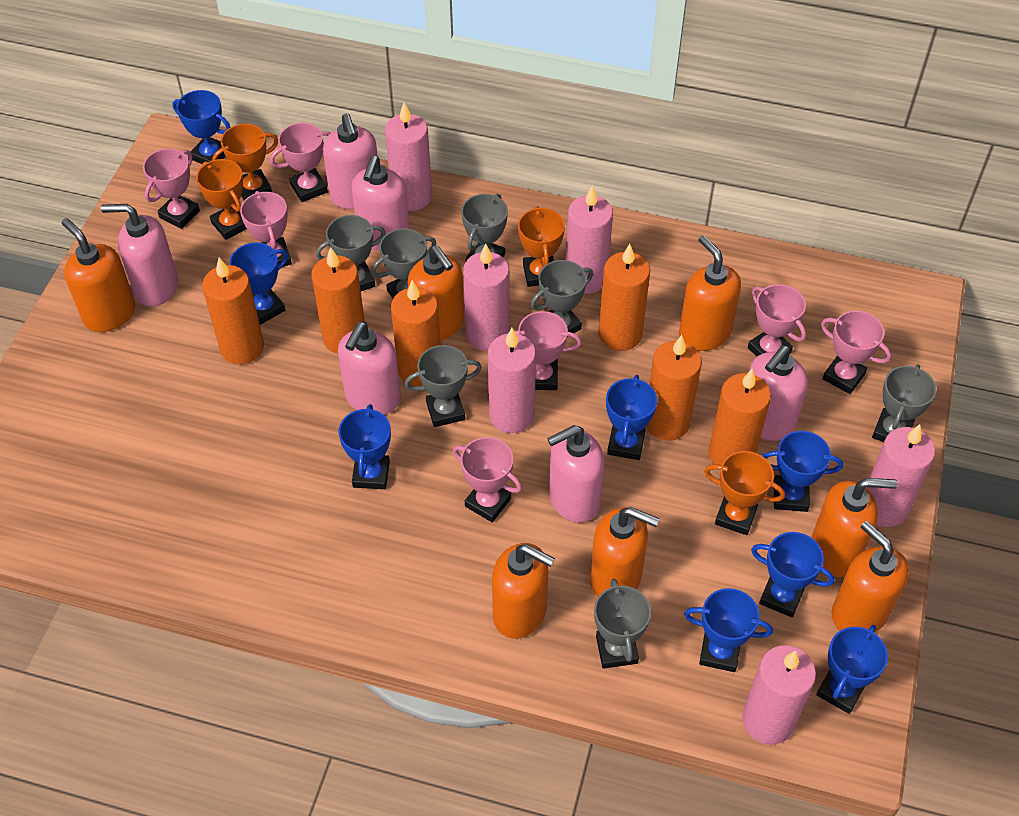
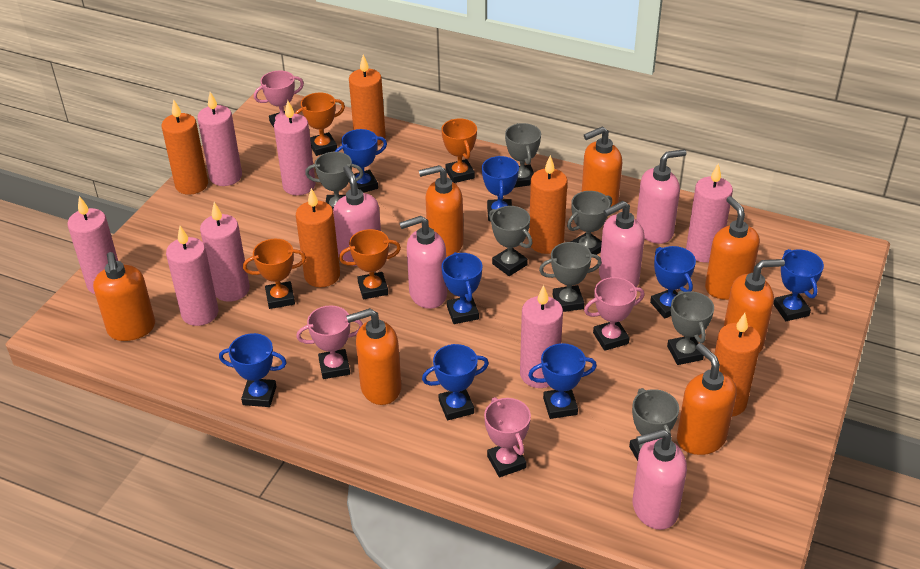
orange candle: [202,258,264,365] [311,247,365,354] [391,280,441,386] [598,244,650,351] [646,335,702,441] [708,369,771,465] = 6 -> [162,99,208,195] [296,188,340,287] [349,55,386,145] [529,155,568,254] [714,313,761,416] = 5
pink candle: [385,102,432,211] [463,244,509,351] [488,328,536,433] [566,185,613,294] [742,645,816,745] [867,424,935,527] = 6 -> [67,196,118,294] [166,226,218,326] [197,92,242,186] [200,202,250,302] [274,100,316,195] [520,285,563,388] [686,164,733,263] = 7
pink soap dispenser: [101,204,178,307] [323,113,377,209] [338,322,401,415] [351,156,410,251] [547,425,604,523] [749,346,808,441] = 6 -> [333,166,381,266] [400,216,447,309] [599,201,645,287] [632,429,687,530] [636,149,686,244] = 5
pink trophy: [143,149,200,229] [240,191,292,267] [270,123,330,202] [453,437,522,522] [515,311,582,390] [748,284,806,356] [821,311,891,394] = 7 -> [254,70,304,127] [296,305,363,379] [484,397,531,477] [584,277,645,351] = 4

